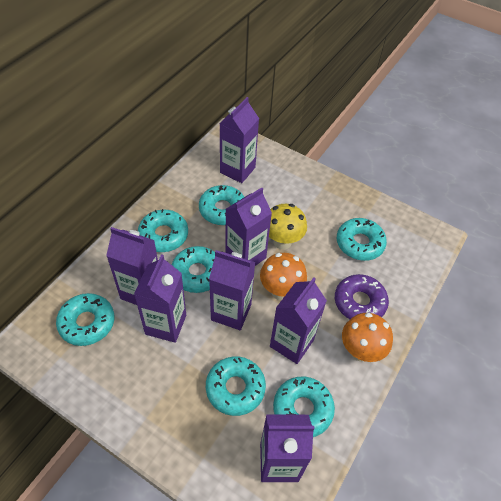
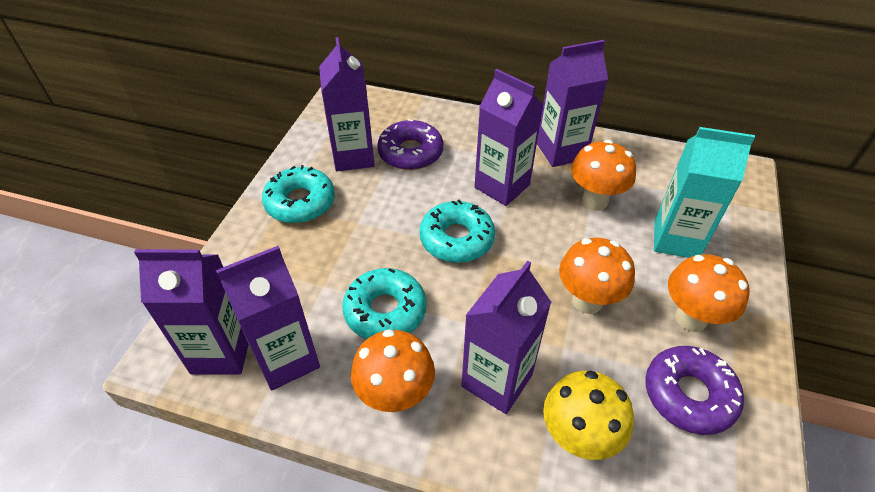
orange mushroom: [260,253,307,300] [342,313,393,362] = 2 -> [351,329,435,412] [559,238,635,314] [571,140,636,210] [668,254,750,332] = 4
purple carton: [106,227,158,305] [134,254,186,343] [209,250,255,330] [220,97,259,183] [225,187,272,266] [260,414,315,482] [270,277,327,364] = 7 -> [134,249,249,375] [216,246,320,390] [319,37,375,171] [461,261,552,414] [475,69,544,206] [537,40,608,167] = 6
purple donut: [335,274,389,319] = 1 -> [377,119,443,170] [645,346,744,435] = 2
turquoise carton: none = 0 -> [654,127,755,258] = 1
turquoise donut: [56,293,114,346] [138,209,188,252] [172,246,215,293] [199,185,244,225] [206,356,266,416] [273,377,335,437] [337,218,387,261] = 7 -> [262,165,335,223] [342,268,426,339] [419,200,495,263] = 3

